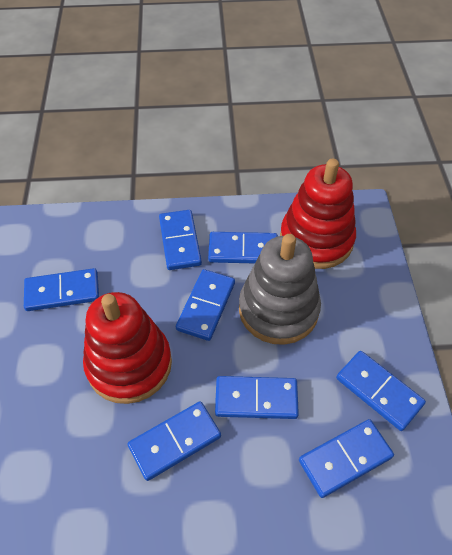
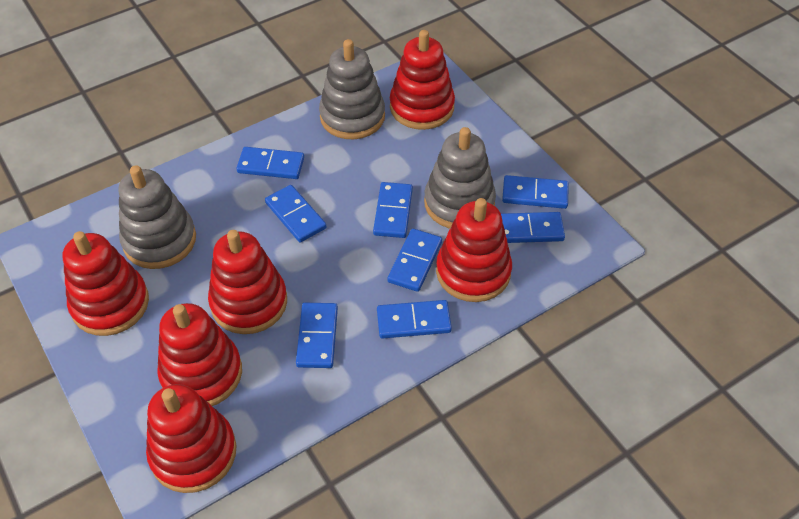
grey stacking toy: [239,234,321,345] = 1 -> [119,165,196,269] [319,39,385,139] [424,127,496,229] = 3
red stacking toy: [83,292,172,404] [280,159,356,269] = 2 -> [63,231,149,336] [146,384,236,493] [157,303,242,406] [208,230,287,334] [390,30,455,130] [436,198,512,302] = 6

